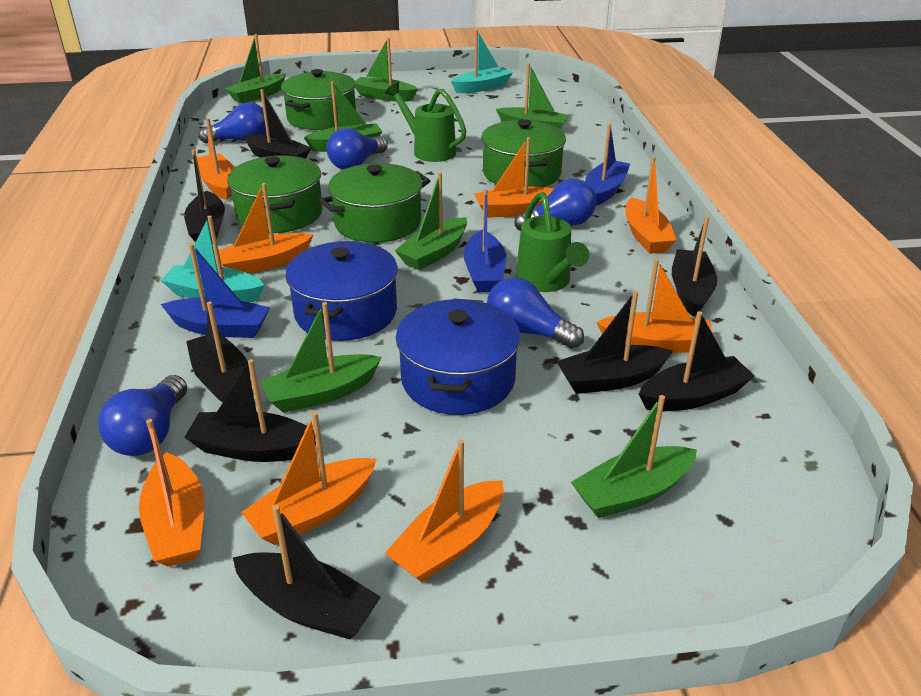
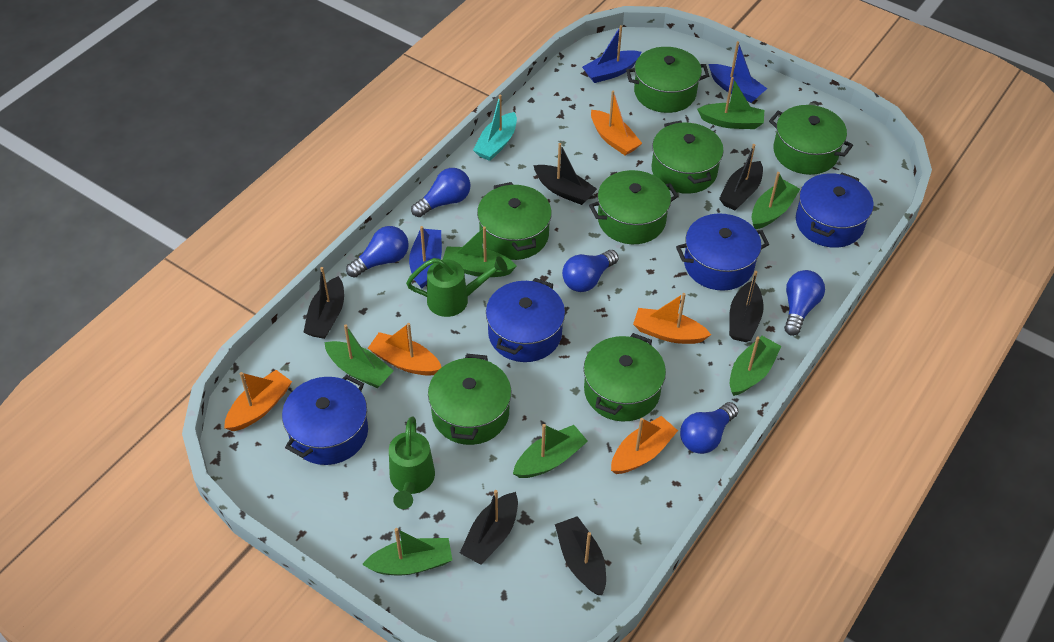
black boat: [184,150,225,244] [184,359,316,462] [186,301,250,403] [233,505,381,639] [244,89,311,159] [556,291,673,394] [639,311,755,411] [672,216,717,317] = 8 -> [303,267,344,339] [460,490,518,565] [533,143,597,205] [555,516,606,595] [719,144,763,211] [729,271,764,342] = 6
blue pot: [285,241,398,341] [396,299,520,415] = 2 -> [282,375,368,465] [486,278,565,362] [676,214,769,290] [796,172,874,248] = 4
green pot: [227,155,322,233] [281,69,356,130] [319,163,430,243] [481,119,566,187] = 4 -> [428,354,511,445] [477,182,552,260] [583,333,666,422] [589,170,679,244] [626,47,709,113] [652,121,724,194] [769,105,853,175] = 7
orange boat: [139,419,204,567] [197,118,235,200] [219,183,314,273] [241,412,377,545] [385,440,504,582] [474,137,554,218] [596,259,713,353] [625,156,677,254] = 8 -> [224,370,292,431] [368,323,442,376] [591,91,642,155] [611,416,678,474] [633,293,711,344] = 5
turquoise boat: [161,216,265,303] [451,30,513,93] = 2 -> [473,94,517,161] = 1

